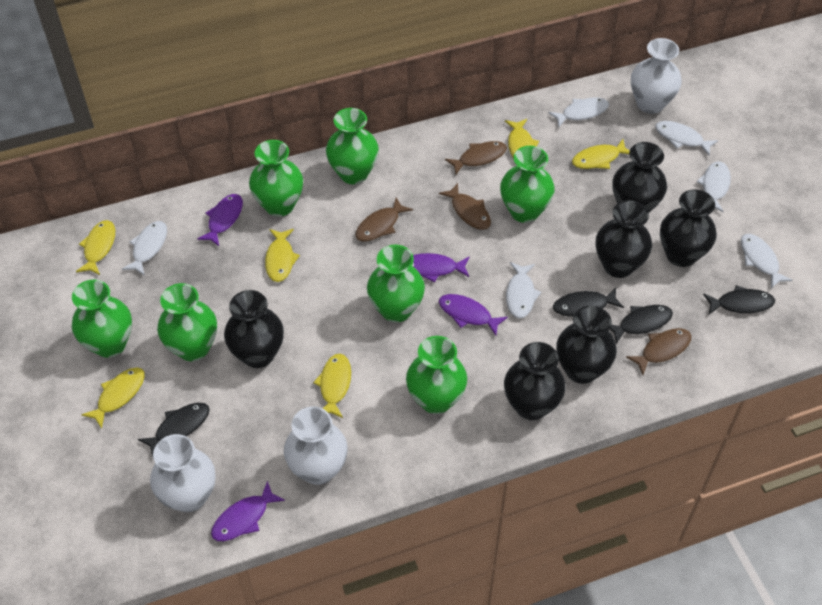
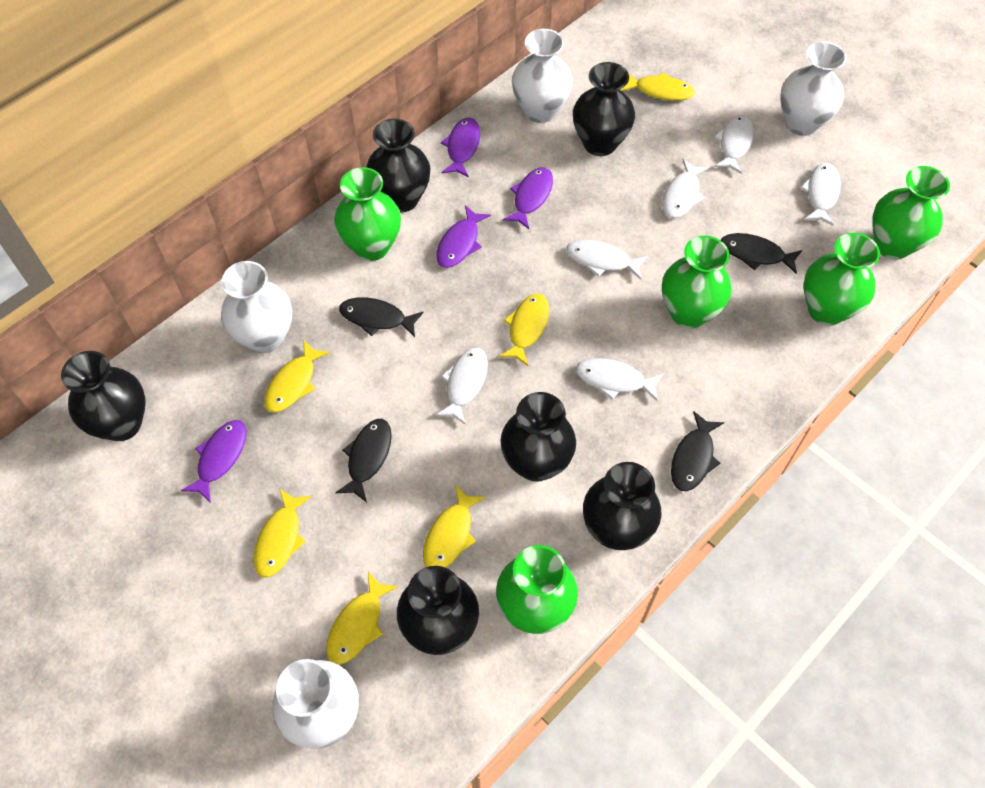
brown fish: [356,198,413,241] [439,183,491,230] [445,141,507,174] [626,328,692,375] = 4 -> none = 0
green vase: [72,280,132,358] [157,283,217,361] [249,140,303,217] [326,108,379,184] [367,245,425,323] [406,336,467,414] [500,146,555,223] = 7 -> [334,167,401,261] [496,545,578,634] [662,236,732,328] [804,233,880,326] [872,166,950,260] = 5
white vase: [150,434,215,512] [284,407,348,485] [631,38,682,114] = 3 -> [221,261,292,353] [272,659,359,749] [512,29,573,123] [780,42,847,136] = 4

